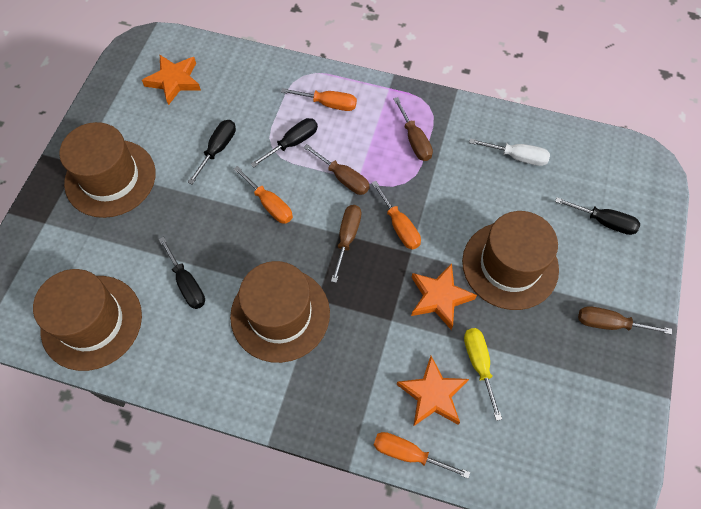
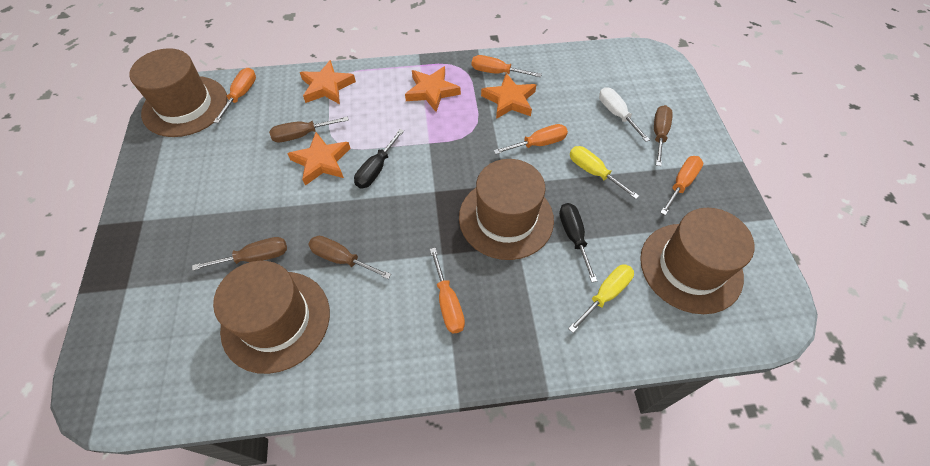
black screwdriver: [158,237,205,309] [188,120,236,185] [251,118,318,168] [555,197,640,235] = 4 -> [354,129,404,188] [559,203,597,282] = 2
orange screwdriver: [234,166,293,224] [281,88,357,111] [372,181,421,250] [374,432,470,479] = 4 -> [214,68,256,123] [430,248,465,334] [472,55,542,77] [494,124,568,154] [660,156,703,215] = 5
orange star: [142,55,201,105] [397,356,469,427] [411,263,477,330] = 3 -> [287,132,351,186] [300,60,356,104] [405,66,461,112] [481,73,536,119] = 4
yellow screwdriver: [464,328,502,421] = 1 -> [568,265,634,333] [570,146,639,199] = 2

